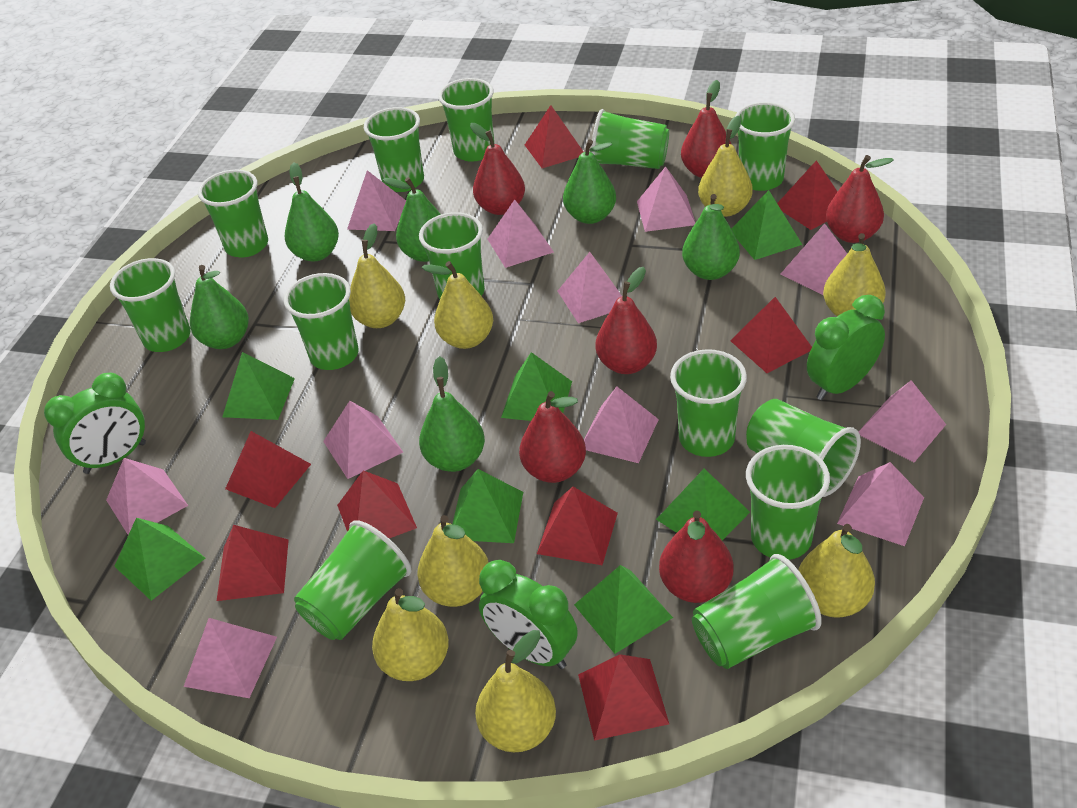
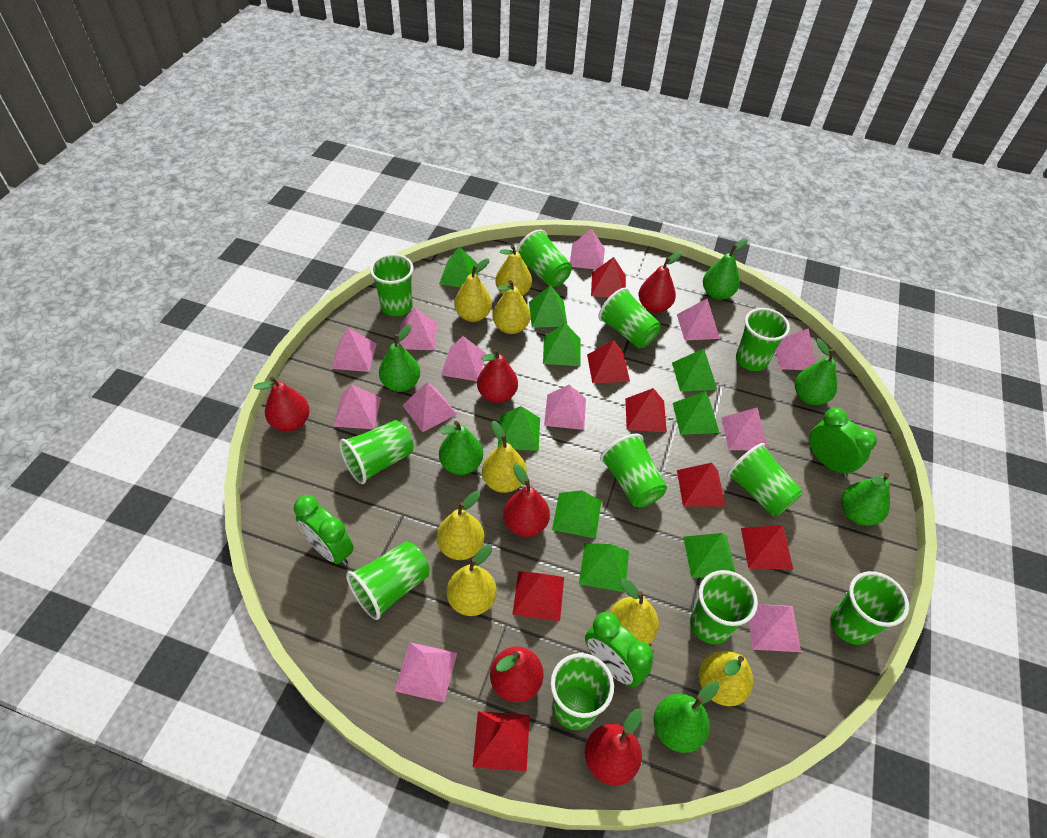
green cup: [110,258,191,352] [198,170,268,257] [284,273,359,370] [294,520,411,640] [364,107,424,192] [419,212,485,299] [438,78,494,162] [591,109,669,169] [670,349,747,457] [692,554,822,669] [735,102,795,191] [746,399,861,497] [746,445,830,560] = 13 -> [339,420,414,484] [346,541,429,620] [370,254,414,316] [516,230,572,287] [551,653,614,730] [598,288,661,348] [600,434,667,507] [690,570,758,644] [727,443,802,516] [736,308,790,371] [831,571,909,645] = 11
green pyramid: [114,518,205,601] [222,352,295,420] [453,469,523,543] [501,352,572,421] [574,565,673,654] [656,469,750,540] [731,190,802,260] = 7 -> [439,246,479,288] [498,406,540,451] [529,285,567,328] [543,323,581,366] [552,490,602,538] [579,543,629,592] [672,349,717,392] [673,391,719,435] [683,533,736,578] = 9
pink pyramid: [106,458,188,535] [184,618,277,698] [323,401,403,479] [347,170,406,231] [488,199,554,268] [558,252,622,323] [584,387,659,463] [637,166,696,232] [781,223,847,295] [837,462,924,546] [858,380,946,462] = 11 -> [331,328,377,372] [333,384,381,429] [395,642,457,703] [398,307,438,350] [402,383,457,432] [441,336,487,381] [544,385,586,430] [570,228,605,270] [677,299,720,340] [722,408,769,451] [749,604,801,652] [775,328,815,370] = 12
red pyramid: [217,525,289,601] [225,431,311,508] [337,470,417,538] [525,105,583,168] [537,487,618,565] [578,654,669,741] [730,297,812,373] [777,160,838,230] = 8 -> [473,711,530,771] [512,571,564,621] [587,340,630,383] [591,257,626,298] [625,388,667,432] [677,463,725,506] [741,525,793,570] = 7

